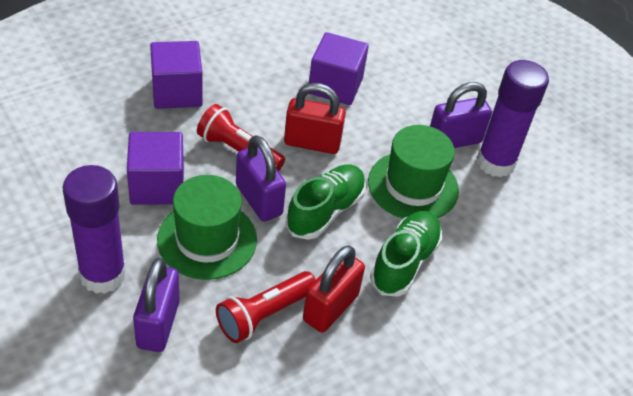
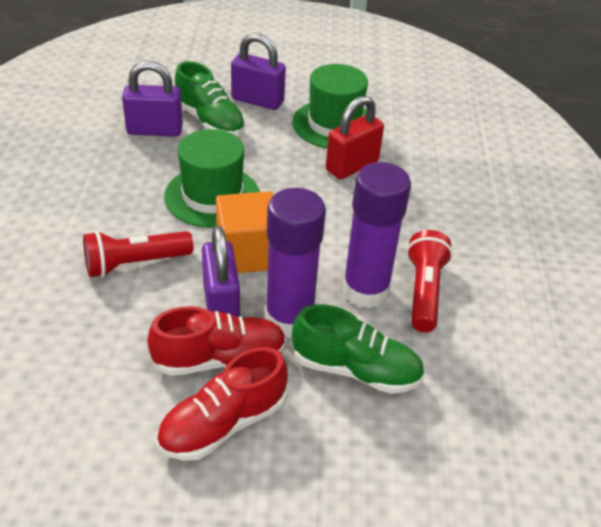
orange cube: none = 0 -> [216,191,273,273] = 1
purple cube: [127,132,184,205] [150,41,203,109] [309,32,369,105] = 3 -> none = 0
red padlock: [284,83,346,154] [303,245,365,333] = 2 -> [326,96,384,179] = 1
red shoe: none = 0 -> [147,306,287,376] [156,347,288,460] = 2

